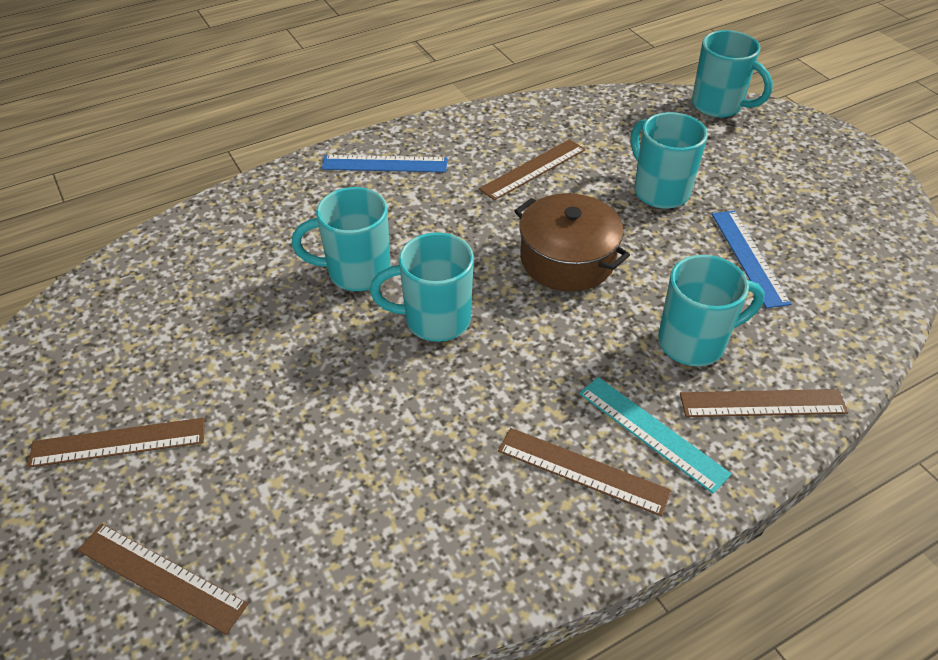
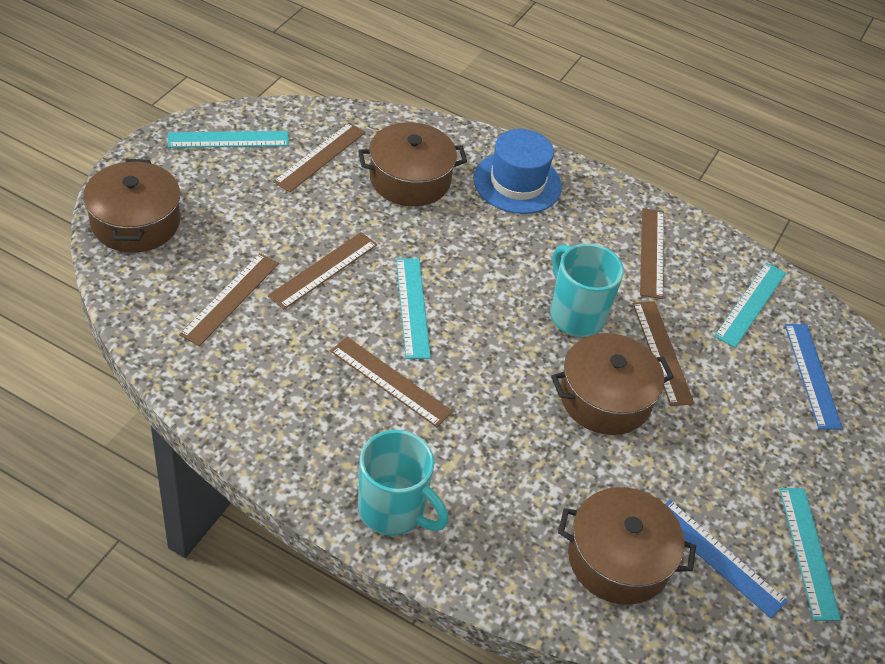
blue hat: none = 0 -> [474,129,562,214] = 1
brown pot: [515,193,630,291] = 1 -> [83,159,180,253] [358,122,467,206] [551,333,674,435] [558,487,696,605] = 4
brown ruler: [27,418,205,468] [78,523,248,635] [479,139,585,201] [498,428,672,517] [680,389,848,417] = 5 -> [179,253,279,346] [268,232,377,309] [273,123,366,192] [330,337,453,427] [633,301,694,406] [640,208,664,299] = 6
turquoise mug: [292,187,391,291] [370,232,474,342] [631,112,708,209] [658,255,765,366] [692,30,773,118] = 5 -> [358,430,448,536] [550,243,624,337] = 2
turquoise ruler: [579,377,732,494] = 1 -> [168,131,289,148] [396,258,431,359] [714,263,786,348] [779,488,841,621] = 4

